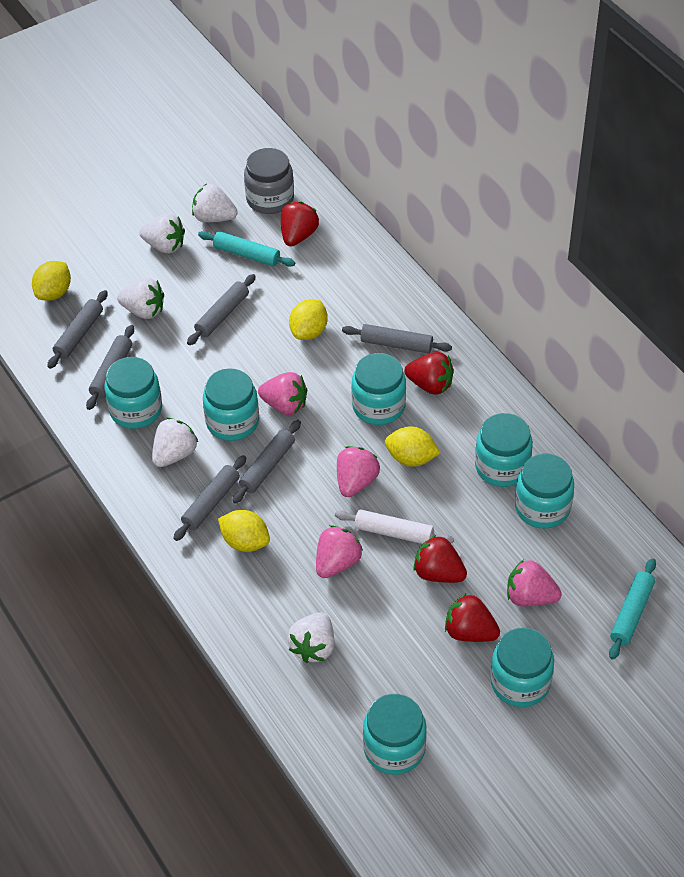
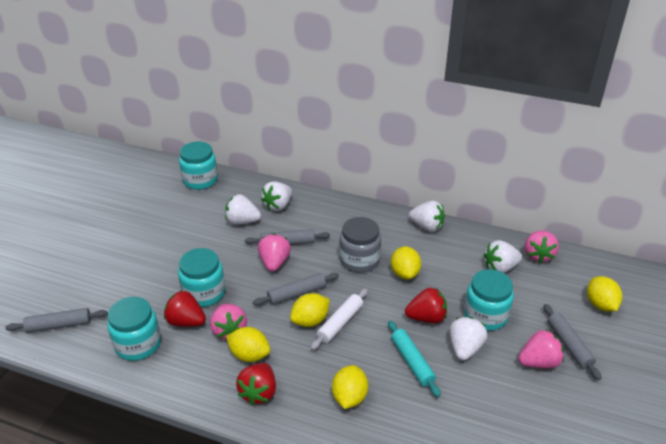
grey rolling pin: [47,290,108,369] [86,325,134,410] [173,455,246,541] [187,274,256,345] [232,420,301,504] [342,324,452,353] = 6 -> [5,308,108,333] [245,229,330,245] [253,273,339,306] [543,304,602,380] = 4
red strawberry: [281,202,319,246] [404,352,454,395] [413,535,467,583] [445,594,500,642] = 4 -> [164,290,206,327] [236,363,276,405] [405,288,447,323] = 3
turquoise jar: [104,357,162,429] [203,368,259,441] [351,353,406,425] [363,694,427,775] [475,413,533,487] [490,628,554,707] [515,454,574,529] = 7 -> [107,297,161,361] [178,248,225,307] [179,142,218,190] [464,269,514,330] = 4
turquoise rolling pin: [198,231,295,267] [609,558,656,660] = 2 -> [388,321,441,397] = 1
yellow lemon: [32,261,71,301] [218,510,270,552] [289,299,328,340] [385,427,440,467] = 4 -> [226,327,270,362] [290,293,330,327] [332,365,368,409] [391,246,421,279] [587,276,622,311] = 5

